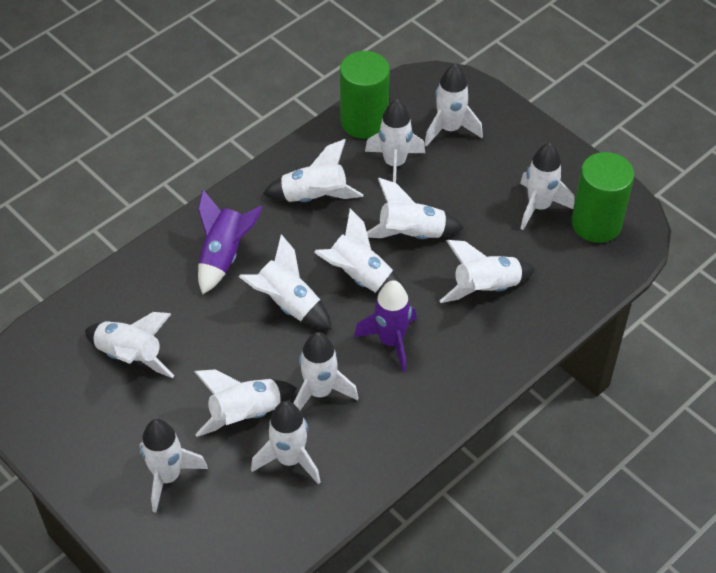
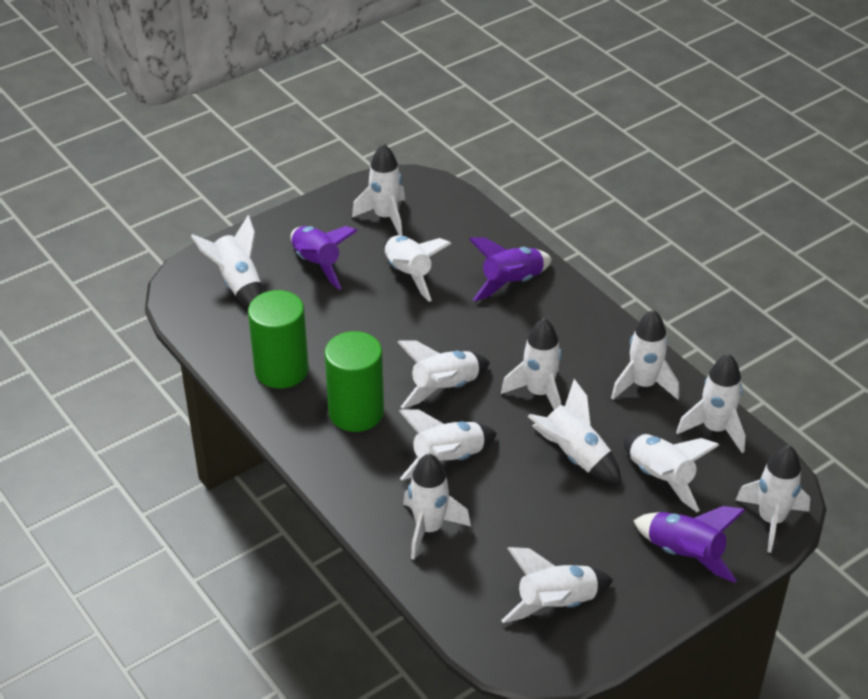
purple rocket: [198,190,263,295] [354,280,416,372] = 2 -> [291,226,357,290] [469,237,552,301] [633,506,745,583] = 3

